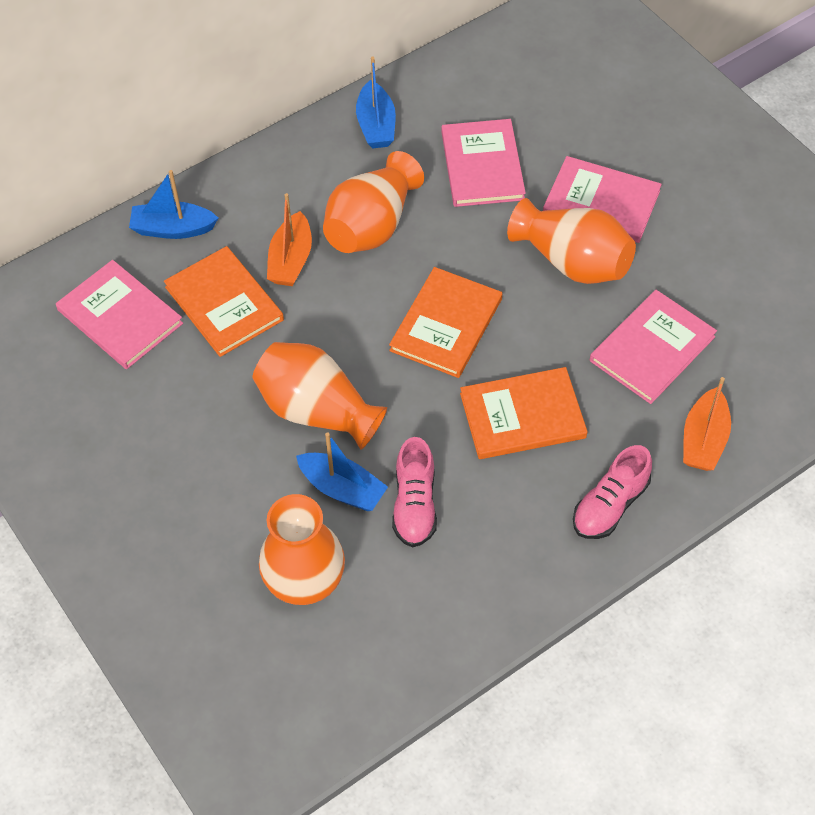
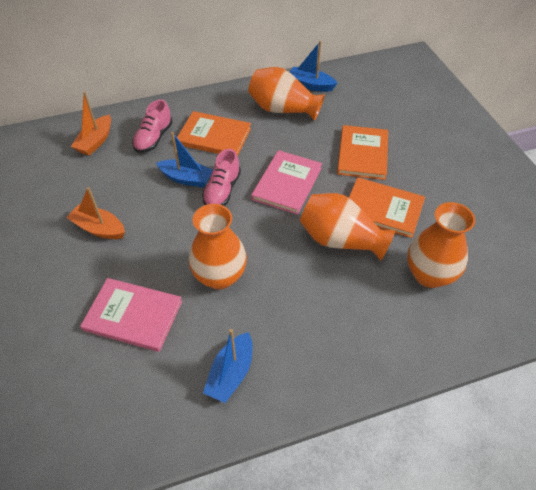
pink book: [56,260,183,369] [441,119,526,207] [543,156,662,243] [590,290,717,404] = 4 -> [80,278,182,352] [251,150,322,215] = 2

